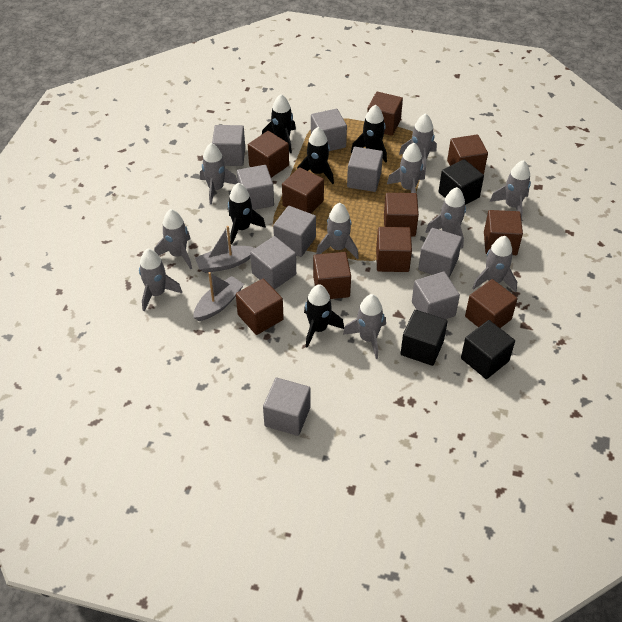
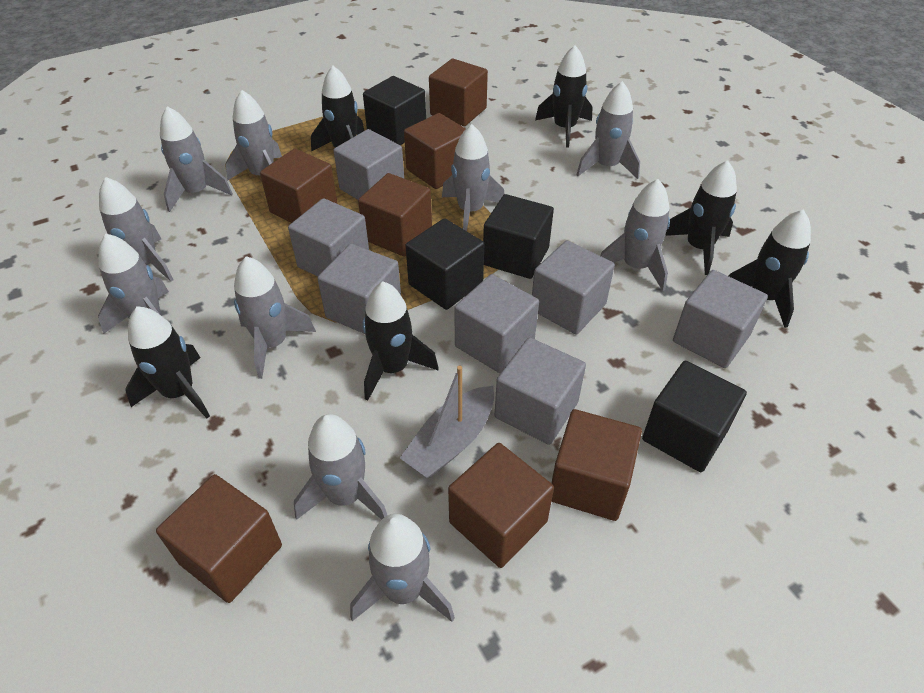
black cube: [401,310,448,366] [439,159,484,205] [461,320,515,379] = 3 -> [363,76,426,145] [405,218,484,310] [483,194,554,279] [642,361,747,472] = 4
black rocket: [228,183,266,244] [262,94,296,153] [297,127,334,184] [304,284,344,348] [351,104,387,163] = 5 -> [125,306,210,418] [311,66,364,151] [363,282,439,401] [535,45,593,148] [665,160,737,275] [729,210,811,328] = 6
brown cube: [236,279,284,335] [248,131,289,178] [282,167,324,214] [313,252,351,299] [367,92,403,136] [376,227,412,272] [384,193,419,237] [447,135,488,175] [465,279,517,328] [484,210,523,255] = 10 -> [156,474,282,603] [260,148,337,223] [358,173,432,257] [404,113,466,189] [429,59,488,126] [448,443,554,568] [551,409,642,521] = 7
grey boat: [193,272,244,321] [195,226,255,273] = 2 -> [400,366,494,478] = 1
grey cube: [212,125,245,166] [237,165,274,210] [250,236,296,290] [263,378,311,436] [273,206,316,257] [311,109,347,151] [347,147,383,192] [412,272,460,319] [418,228,462,278] = 9 -> [288,198,369,277] [317,244,401,334] [333,129,404,200] [454,274,539,373] [495,337,586,445] [532,240,615,334] [673,270,768,368] = 7

